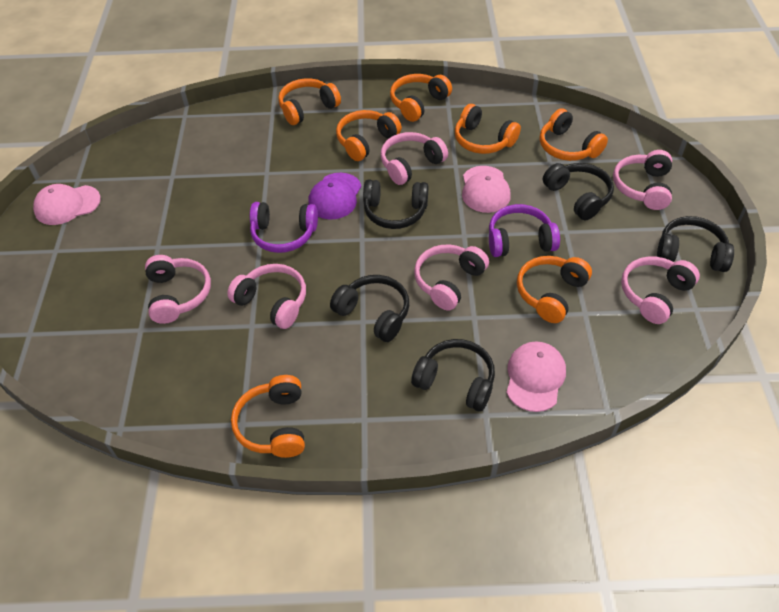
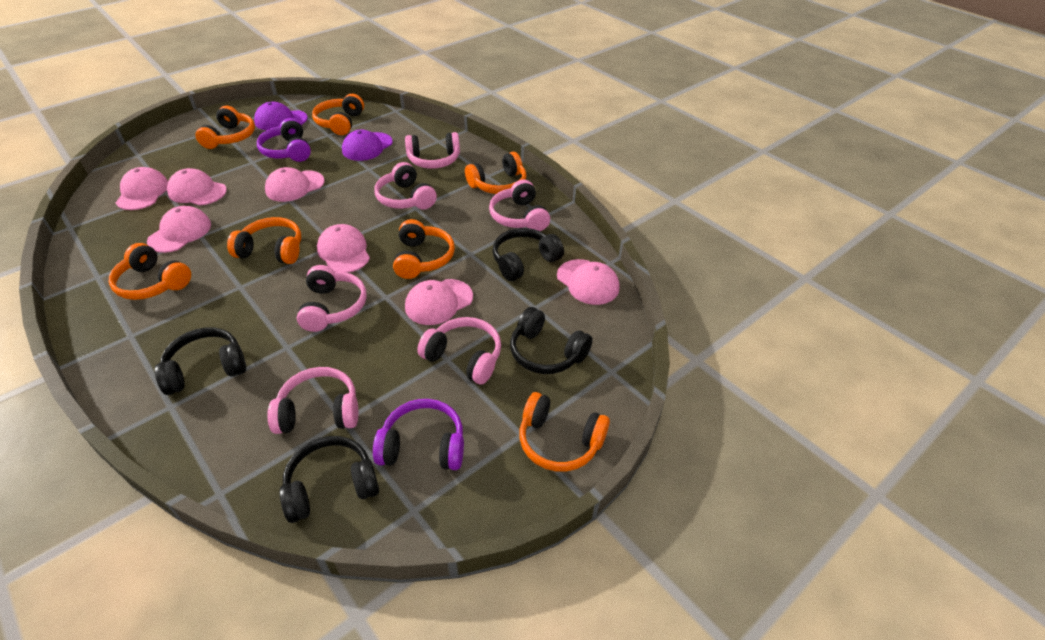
black headphones: [330,275,409,342] [363,179,428,229] [411,339,495,412] [543,163,614,220] [657,216,734,272] = 5 -> [155,327,246,395] [279,436,379,523] [493,228,564,281] [510,307,593,374] = 4
pink cap: [33,184,101,225] [462,166,511,213] [506,342,566,412] = 3 -> [116,167,168,210] [147,206,211,253] [167,168,227,206] [265,167,324,202] [317,224,370,273] [405,279,473,325] [557,259,620,305] = 7
purple cap: [308,173,362,219] = 1 -> [254,102,308,130] [342,130,393,161] = 2

